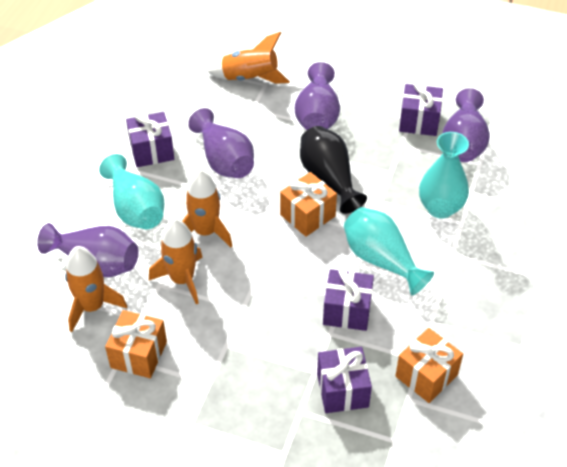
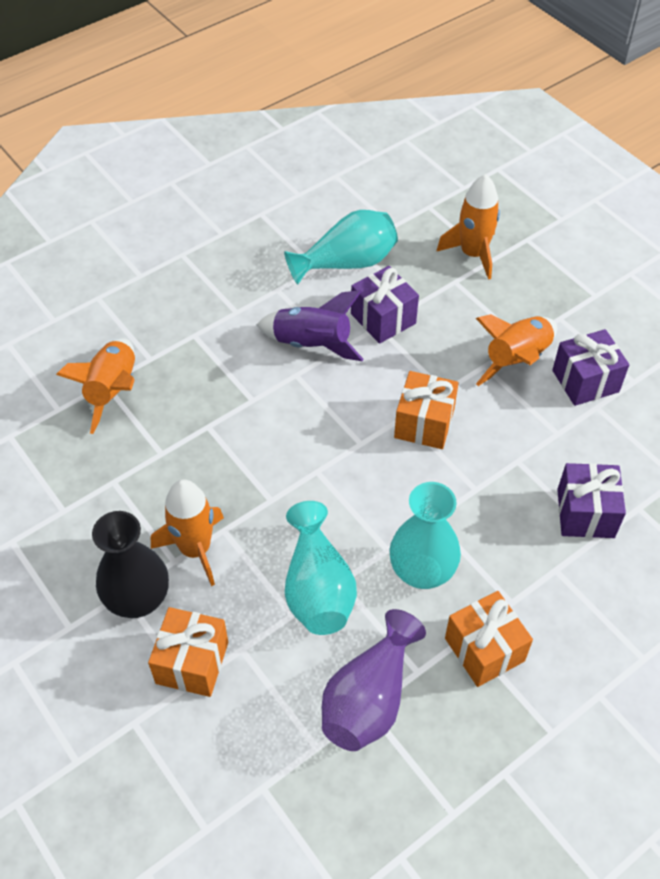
purple gift: [126,112,174,167] [317,347,372,413] [323,268,374,331] [399,81,443,136] = 4 -> [351,266,419,344] [552,329,629,406] [557,463,626,538] = 3
purple rocket: none = 0 -> [257,290,364,361] = 1
purple vase: [37,223,138,277] [188,108,254,178] [295,62,340,130] [442,88,490,162] = 4 -> [322,609,426,751] = 1

